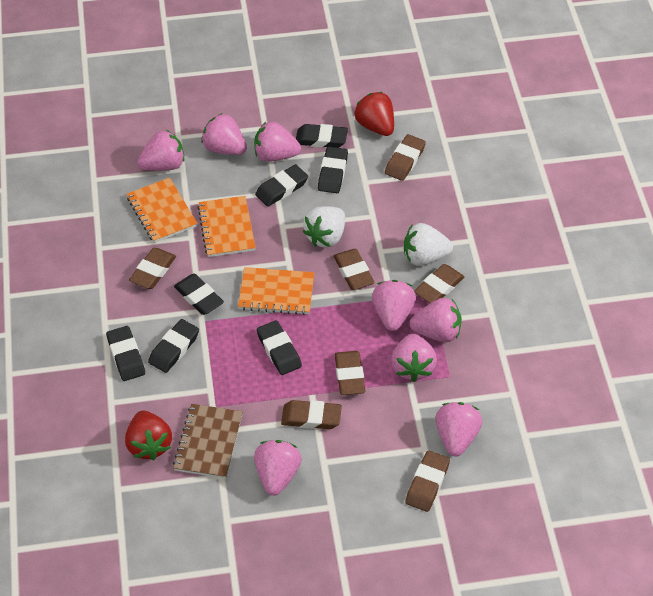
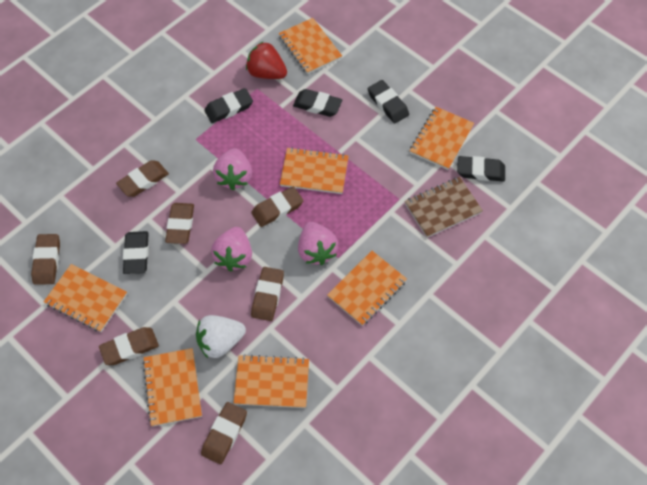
black eraser: [106,326,145,381] [148,319,199,373] [174,274,224,315] [255,164,308,207] [257,320,302,375] [296,124,348,148] [318,147,348,193] = 7 -> [123,231,149,274] [204,88,253,123] [293,89,342,117] [368,80,409,123] [457,156,505,182] = 5
orange notebook: [127,177,198,243] [197,196,256,257] [238,267,314,315] = 3 -> [44,264,127,332] [143,348,202,426] [234,354,309,408] [279,18,342,74] [280,147,349,194] [327,251,407,326] [410,107,474,170] = 7
pink strawberry: [137,130,185,171] [201,113,247,155] [254,122,301,162] [254,440,302,496] [372,280,416,331] [391,333,437,382] [410,298,462,342] [435,402,482,456] = 8 -> [211,227,252,271] [213,148,252,190] [298,222,338,265] = 3
red strawberry: [125,410,172,460] [354,92,394,136] = 2 -> [246,42,287,79] = 1
white strawberry: [302,206,345,247] [404,223,453,266] = 2 -> [196,315,246,358] = 1

